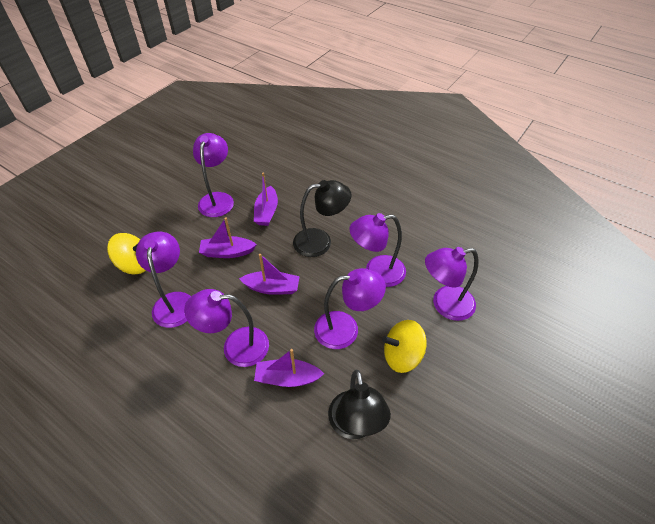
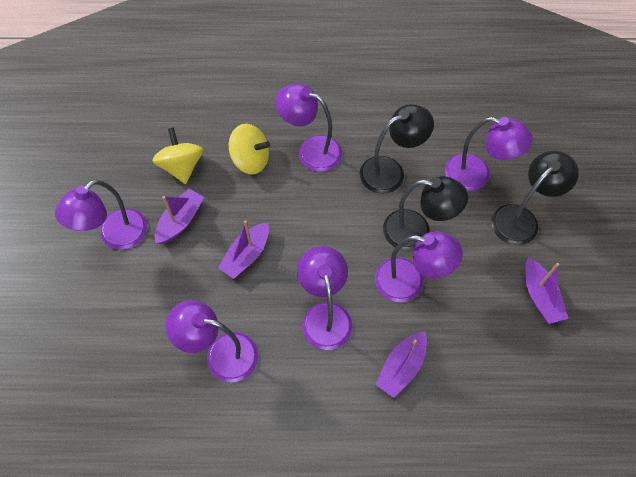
black lamp: [293,180,351,257] [328,370,391,439] = 2 -> [359,104,434,194] [383,176,468,251] [492,151,579,245] = 3

